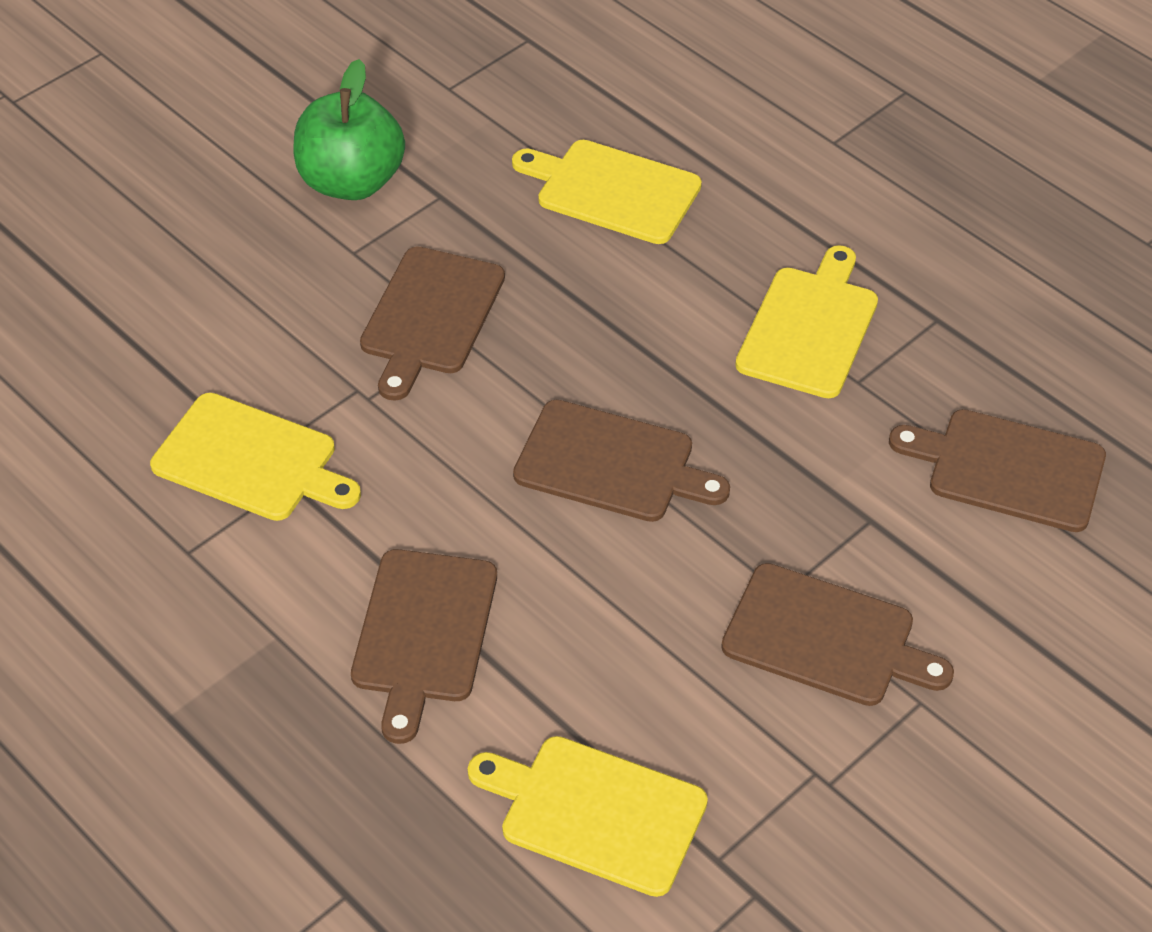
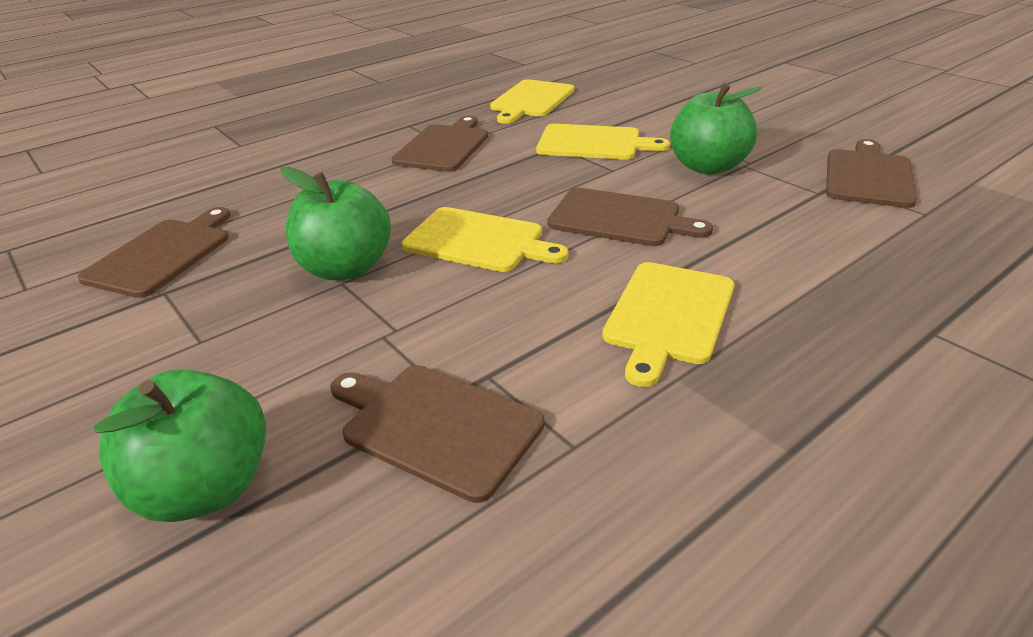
green apple: [293,59,405,200] = 1 -> [94,370,266,522] [281,167,391,280] [670,83,763,175] = 3

